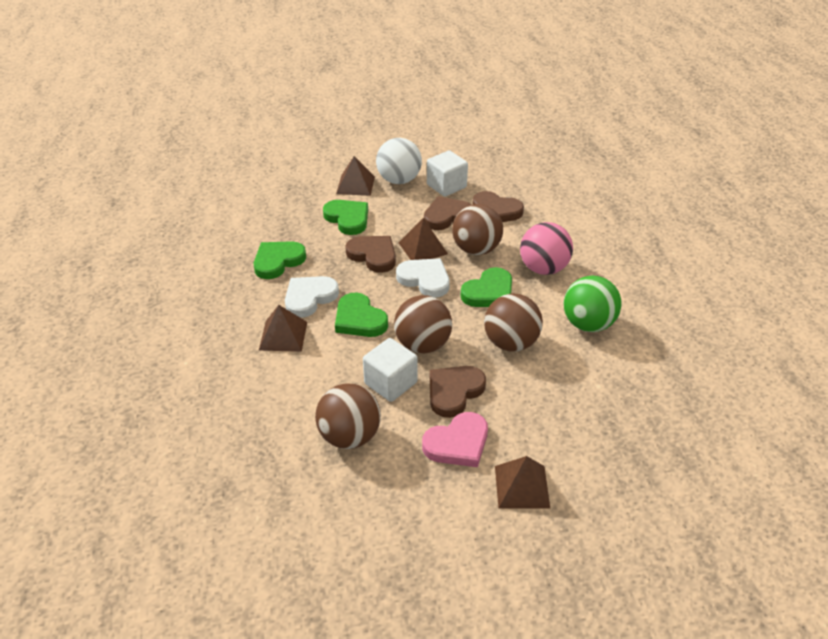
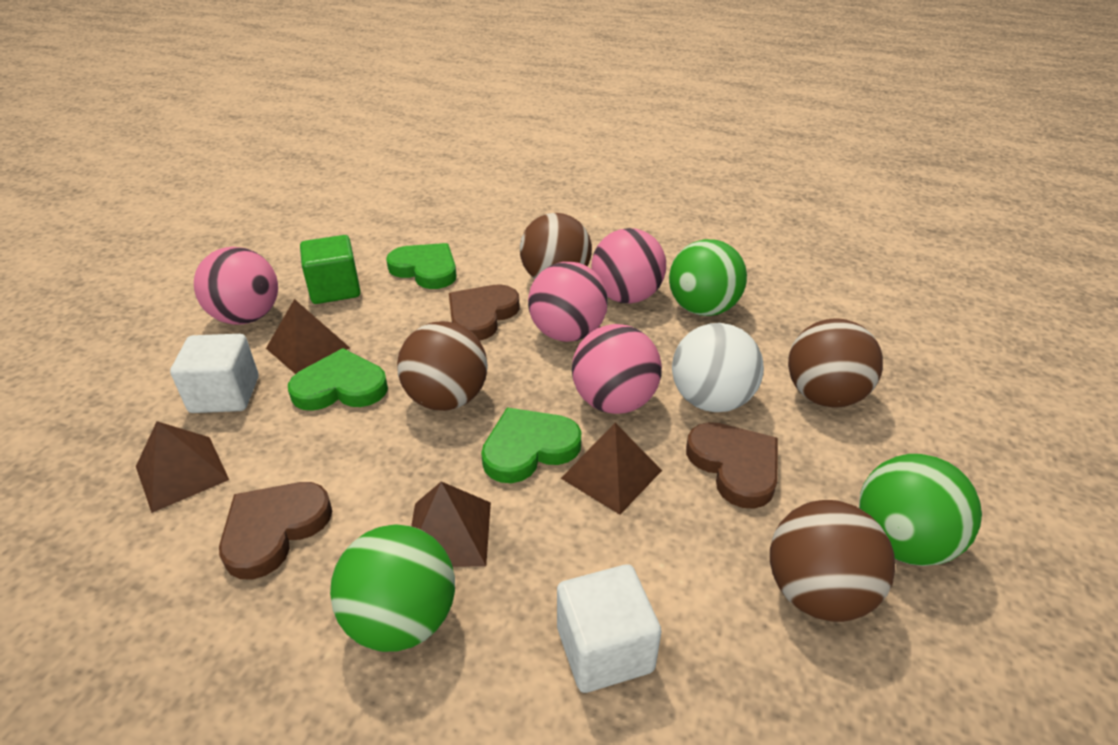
brown heart: [345,236,396,273] [424,196,472,230] [430,366,486,418] [472,191,524,222] = 4 -> [219,482,332,580] [449,285,520,341] [686,422,778,509] = 3
green ball: [564,276,621,332] = 1 -> [330,525,455,652] [669,239,747,316] [859,454,982,566] = 3
green cube: none = 0 -> [300,235,361,304] = 1
green heart: [254,241,306,279] [323,200,368,235] [335,292,388,337] [461,267,512,307] = 4 -> [288,348,388,411] [386,243,457,289] [481,407,581,483] = 3
pink ball: [520,222,573,275] = 1 -> [194,247,278,325] [528,262,608,342] [572,324,662,414] [592,228,666,304] = 4
pink heart: [422,412,488,467] = 1 -> none = 0
white heart: [285,276,339,318] [396,258,450,298] = 2 -> none = 0

